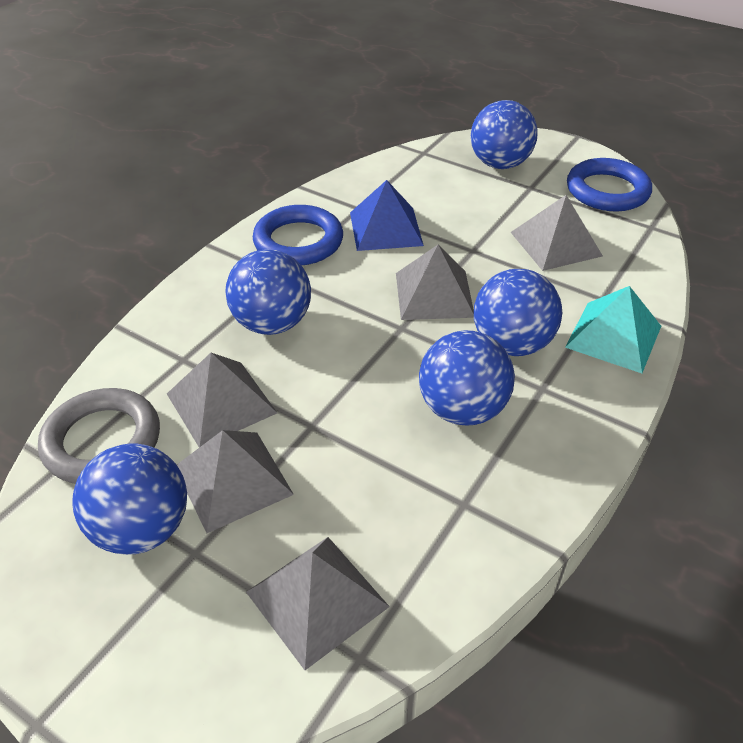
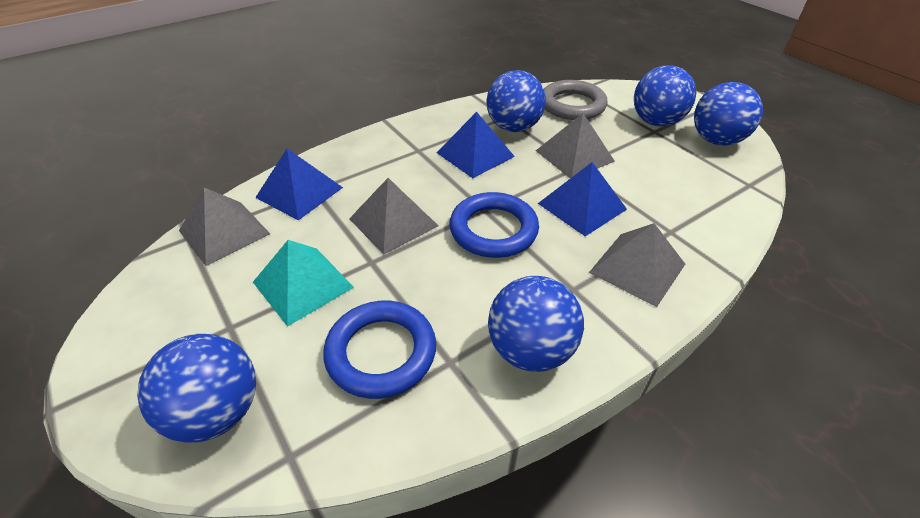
blue pyramid: [350,180,424,251] = 1 -> [255,149,343,220] [437,112,515,178] [538,162,627,236] = 3
grey pyramid: [167,353,277,447] [177,430,294,533] [246,537,390,670] [396,245,474,320] [511,195,603,271] = 5 -> [179,187,270,266] [349,178,438,255] [536,113,615,178] [589,223,685,307] = 4

